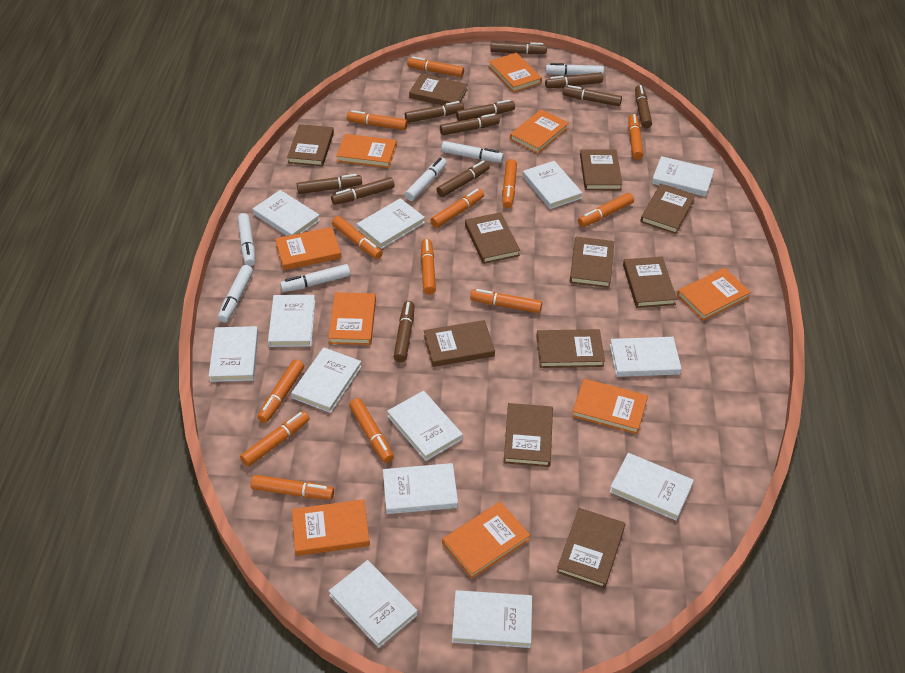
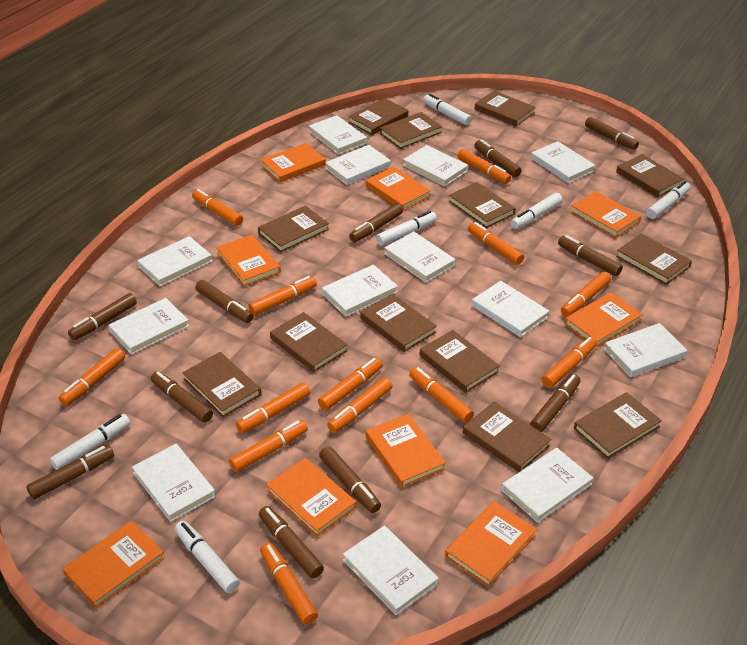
brown book: [287,124,334,166] [409,74,468,105] [424,320,495,367] [465,212,520,264] [504,403,553,467] [536,329,605,368] [557,508,625,589] [569,237,614,288] [580,149,623,190] [623,257,677,308] [640,184,696,234] = 11 -> [182,352,261,417] [258,206,329,252] [270,312,347,372] [348,98,408,135] [361,294,437,352] [380,112,442,149] [420,330,500,393] [449,182,516,228] [463,401,551,472] [475,91,536,126] [574,392,662,459] [616,154,684,197] [616,233,692,285] = 13

